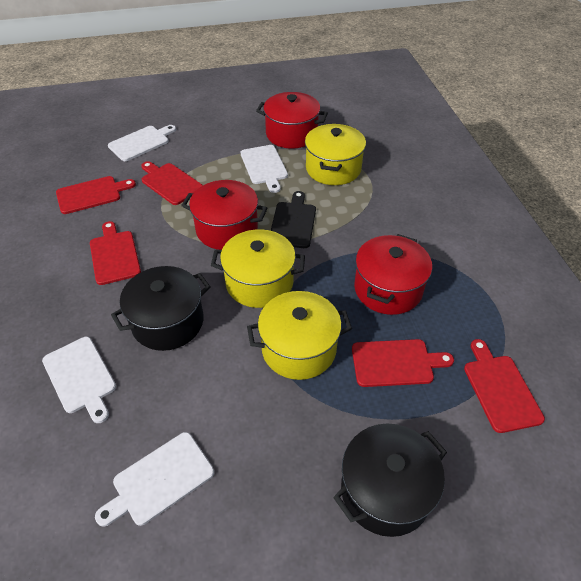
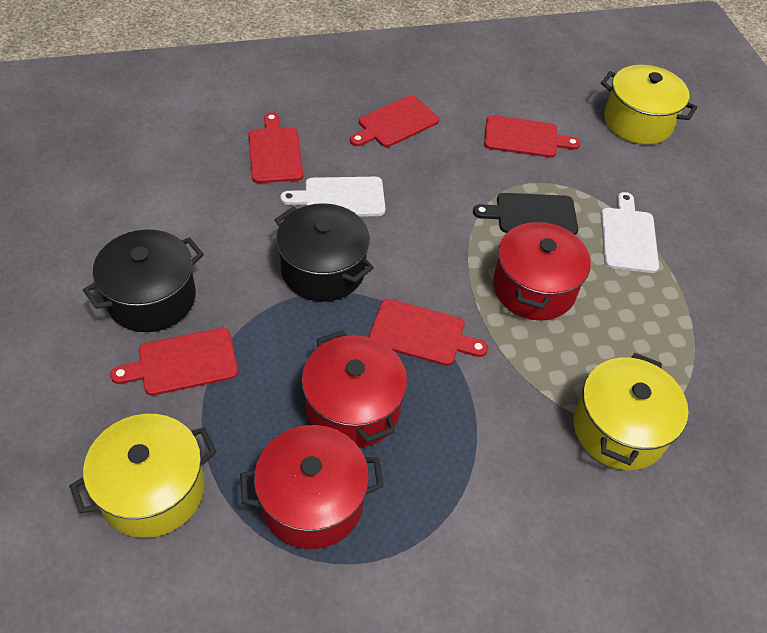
white cutting board: [42,337,116,423] [95,432,214,527] [108,125,176,161] [241,145,288,193] = 4 -> [280,177,385,217] [601,192,659,273] = 2

